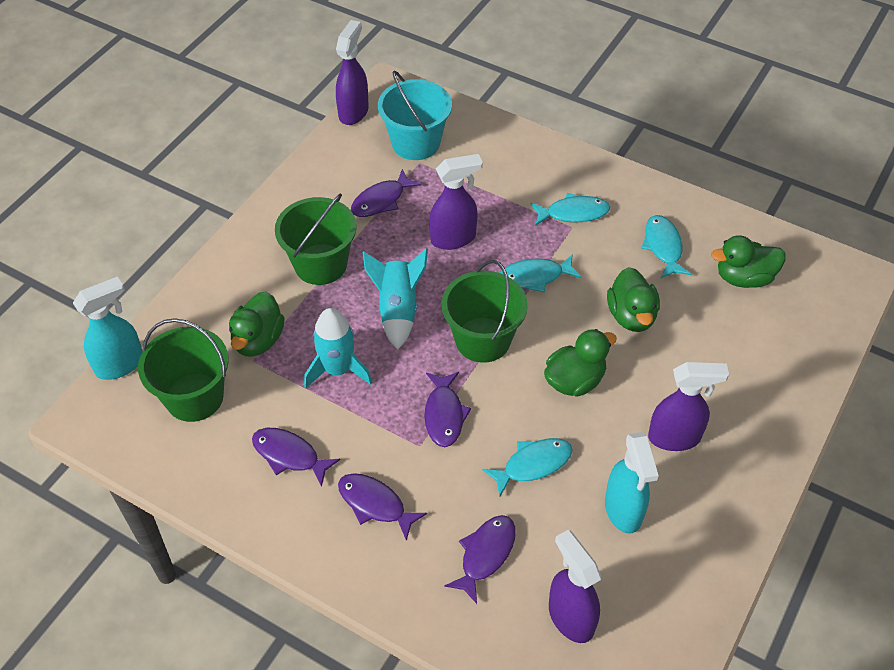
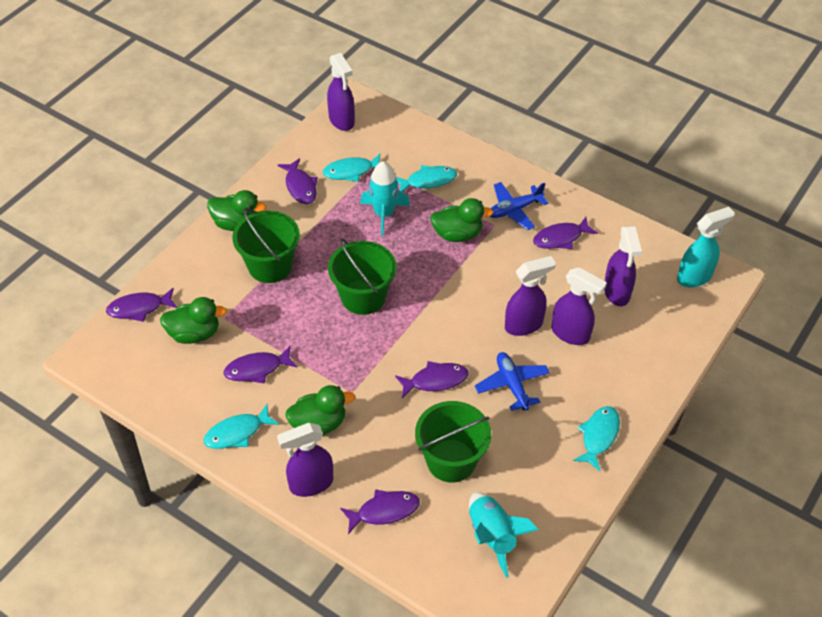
blue plane: none = 0 -> [475,352,550,411] [490,182,548,230] = 2
purple fish: [252,428,340,487] [338,473,427,541] [351,169,421,217] [425,372,471,447] [444,515,516,604] = 5 -> [106,288,177,322] [224,346,298,384] [277,158,318,204] [340,489,420,534] [395,361,469,398] [533,217,598,249] = 6
purple spray bottle: [336,20,369,125] [429,154,483,250] [549,530,601,643] [648,362,729,451] = 4 -> [277,423,333,497] [327,53,355,131] [505,256,556,336] [552,267,607,345] [604,226,642,306] = 5
turquoise bucket: [378,70,452,160] = 1 -> none = 0
turquoise spray bottle: [73,277,142,380] [605,432,659,533] = 2 -> [677,207,735,288] = 1

